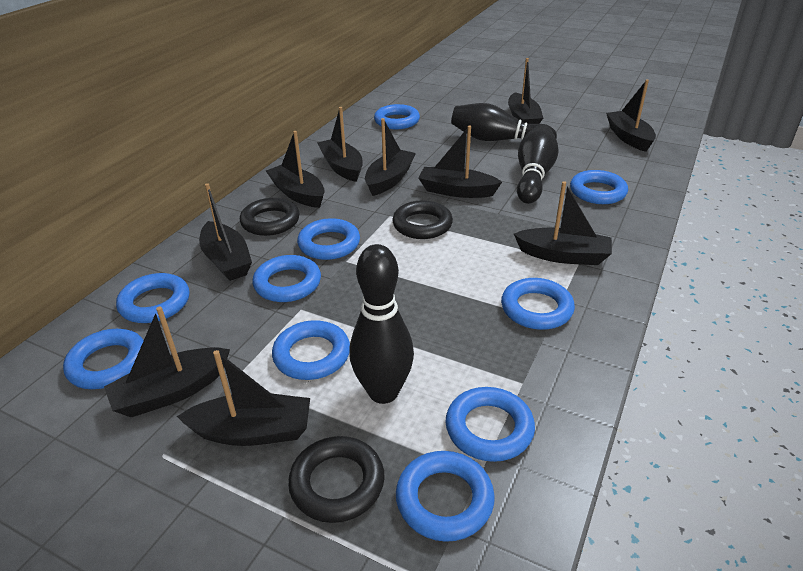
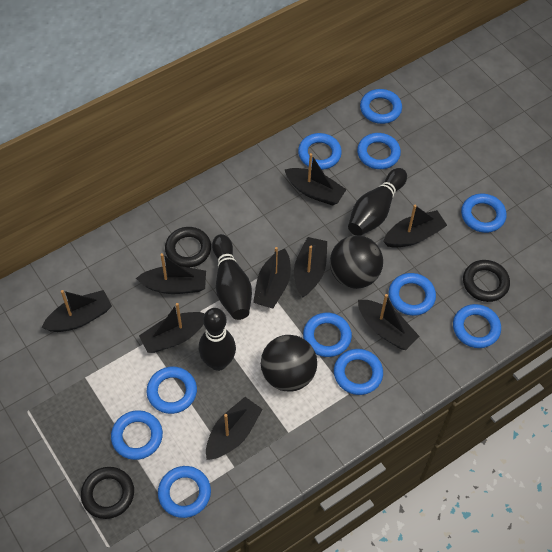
black ball: none = 0 -> [261,335,317,392] [330,235,383,289] = 2
black boat: [104,306,230,417] [177,350,310,446] [199,183,252,281] [266,131,325,208] [317,107,363,182] [365,118,416,196] [418,125,502,198] [508,58,543,124] [514,181,612,265] [606,80,656,152] = 10 -> [41,290,112,332] [136,253,206,294] [139,303,205,353] [206,397,263,460] [253,247,291,308] [285,153,347,206] [294,237,327,297] [358,294,419,350] [383,205,447,248] = 9
blue ring: [63,329,144,389] [116,273,190,323] [253,255,321,302] [272,320,350,380] [297,218,360,260] [374,104,420,129] [396,451,495,542] [446,387,535,462] [501,278,575,330] [570,170,628,204] = 10 -> [111,410,163,460] [147,367,197,414] [158,466,211,518] [298,133,342,170] [303,313,352,357] [334,349,383,395] [357,133,401,169] [360,89,402,124] [389,273,436,316] [453,304,501,348] [461,194,507,233] = 11

